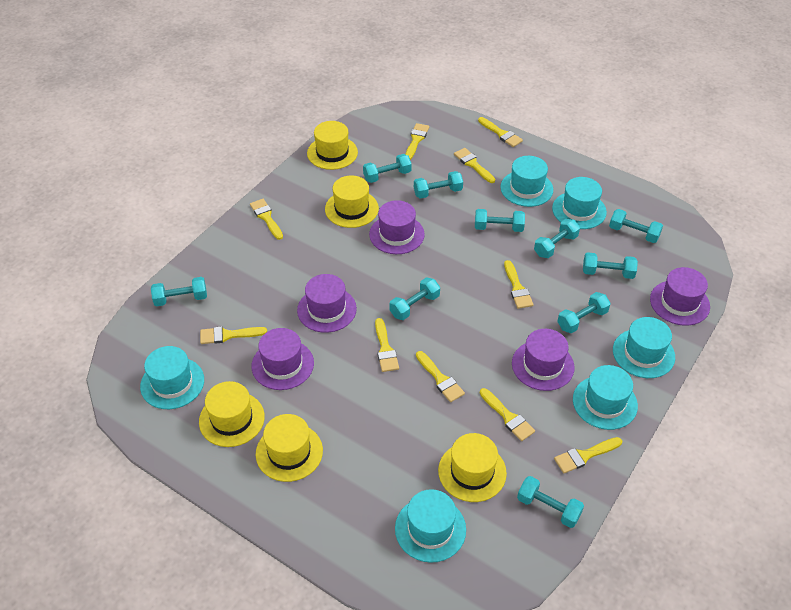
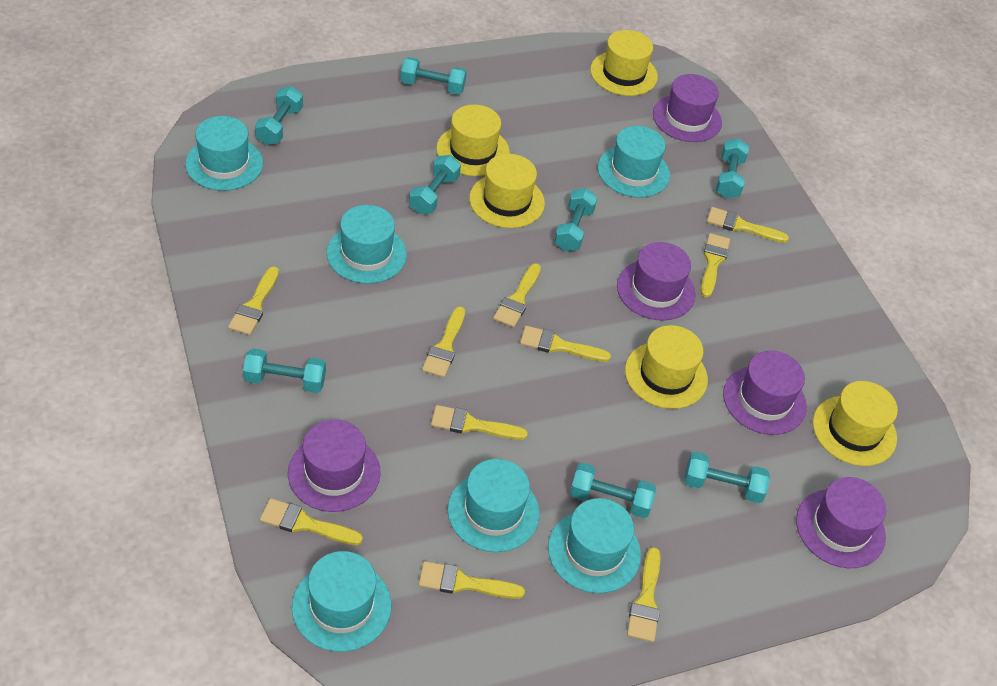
turquoise dumbbell: [151,277,207,306] [363,154,412,183] [389,277,440,320] [414,171,463,199] [475,209,525,232] [517,476,584,528] [534,219,580,258] [557,292,611,333] [583,252,638,279] [609,209,663,243] = 10 -> [243,348,326,393] [255,86,303,145] [400,57,467,95] [409,155,461,214] [554,188,598,251] [570,463,656,518] [685,452,770,503] [716,138,749,199] = 8

